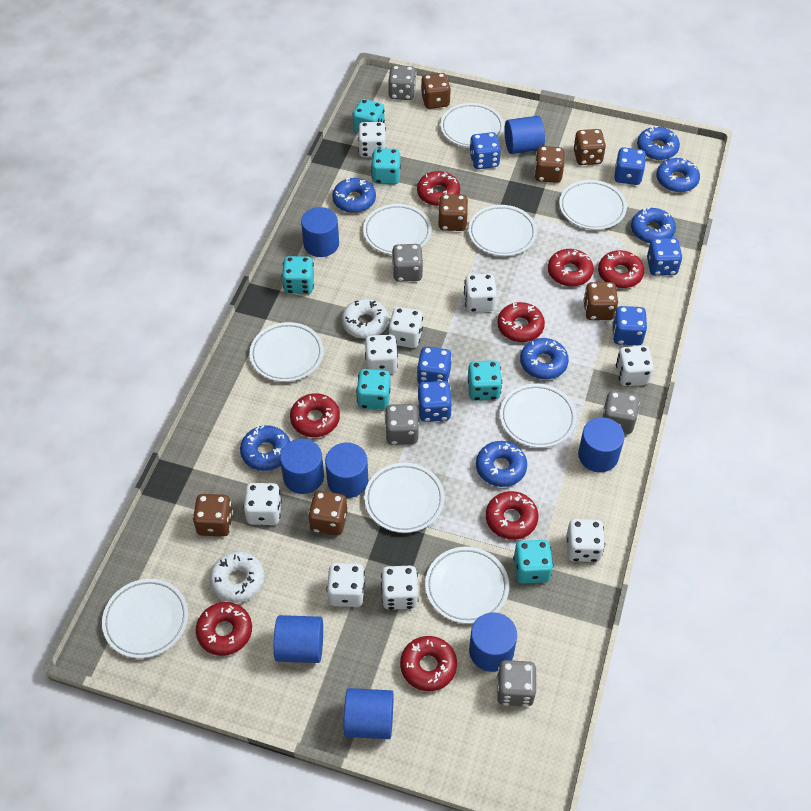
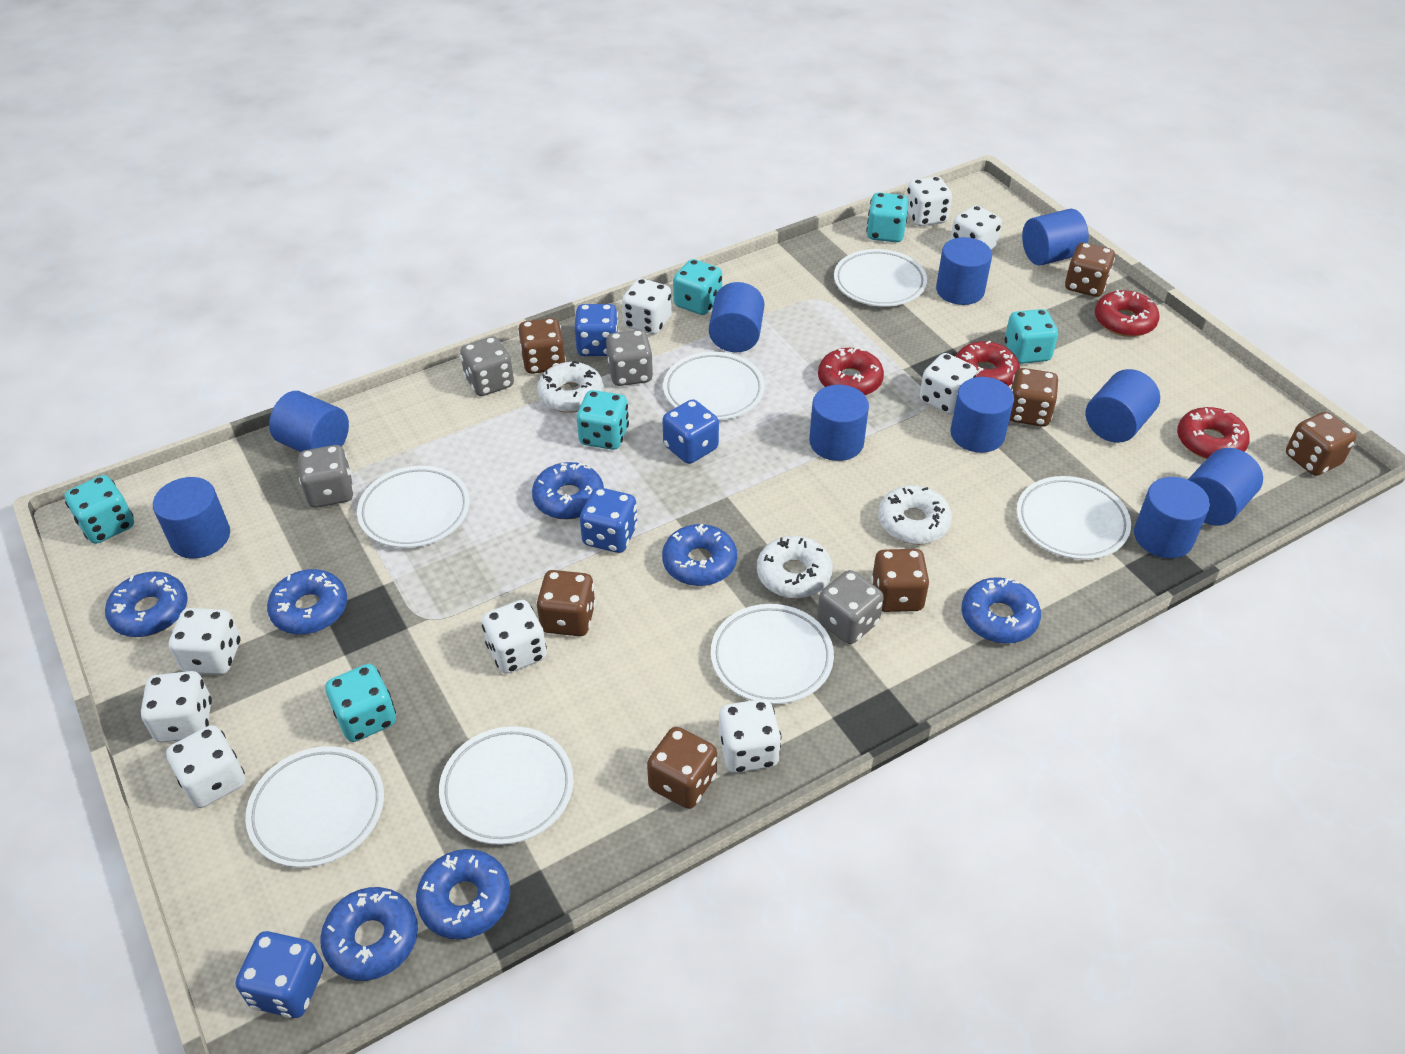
blue cylinder: [274,615,323,663] [280,439,324,494] [301,207,339,257] [325,443,368,498] [344,688,394,739] [469,612,517,672] [504,116,545,154] [578,417,625,472] = 8 -> [153,477,230,559] [269,391,349,452] [709,282,764,352] [809,385,869,461] [936,237,992,305] [950,377,1014,453] [1022,209,1089,266] [1086,369,1160,443] [1134,477,1210,558] [1187,448,1263,526] = 10
blue dice: [417,347,452,384] [418,381,452,422] [469,132,501,169] [612,306,647,345] [614,147,646,185] [647,238,683,276] = 6 -> [236,931,324,1018] [575,304,619,356] [580,487,638,553] [663,399,719,464] = 4
grey dice: [385,404,419,445] [388,65,416,100] [392,244,423,282] [496,660,537,707] [603,391,640,434] = 5 -> [298,445,354,508] [460,336,514,396] [606,330,653,386] [817,570,884,644] = 4
red donut: [196,602,252,656] [290,393,340,437] [400,636,457,691] [417,171,460,206] [486,491,538,540] [497,302,545,342] [548,249,594,287] [598,250,644,288] = 8 -> [818,347,884,395] [955,341,1020,386] [1095,290,1159,337] [1177,407,1250,459] = 4
white donut: [210,551,264,603] [342,299,389,339] = 2 -> [537,361,604,413] [757,536,833,599] [878,485,952,544] = 3
white plate: [102,579,188,658] [250,322,323,382] [363,204,432,255] [364,463,445,533] [425,547,509,624] [440,103,504,148] [468,205,537,256] [500,384,577,448] [559,180,627,230] = 9 -> [245,746,384,868] [357,466,470,548] [439,726,574,845] [663,352,765,420] [711,604,834,704] [834,249,927,307] [1017,476,1131,560] = 7

